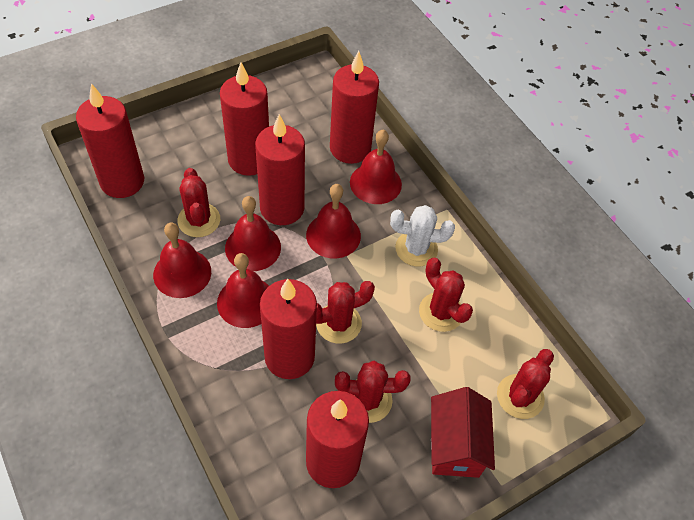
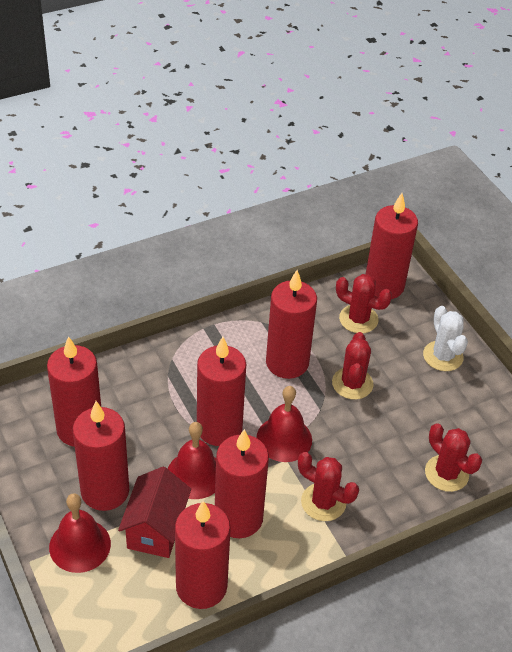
red bell: [153,223,211,298] [217,253,269,328] [225,196,281,271] [306,184,361,259] [350,130,402,204] = 5 -> [49,493,111,573] [168,422,216,499] [256,386,312,462] = 3
red cactus: [177,168,220,237] [316,281,375,344] [335,361,411,423] [419,258,473,332] [497,349,554,419] = 5 -> [298,452,359,521] [332,332,374,400] [336,274,392,333] [425,423,482,492] = 4
red candle: [76,84,144,198] [220,62,269,176] [255,114,305,225] [260,279,317,379] [306,391,369,488] [330,51,379,164] = 6 -> [47,336,101,447] [73,401,129,511] [175,501,231,609] [197,337,246,446] [215,429,269,538] [266,270,317,379] [366,193,418,299] = 7

